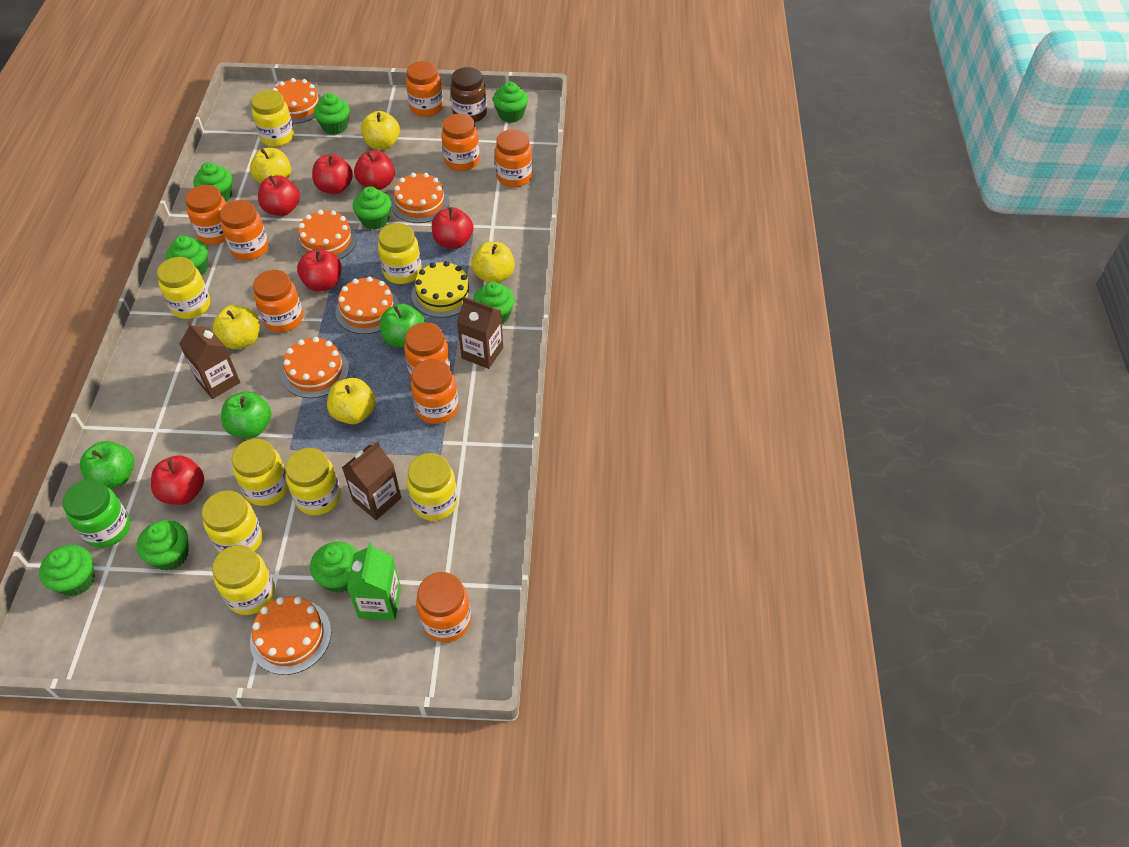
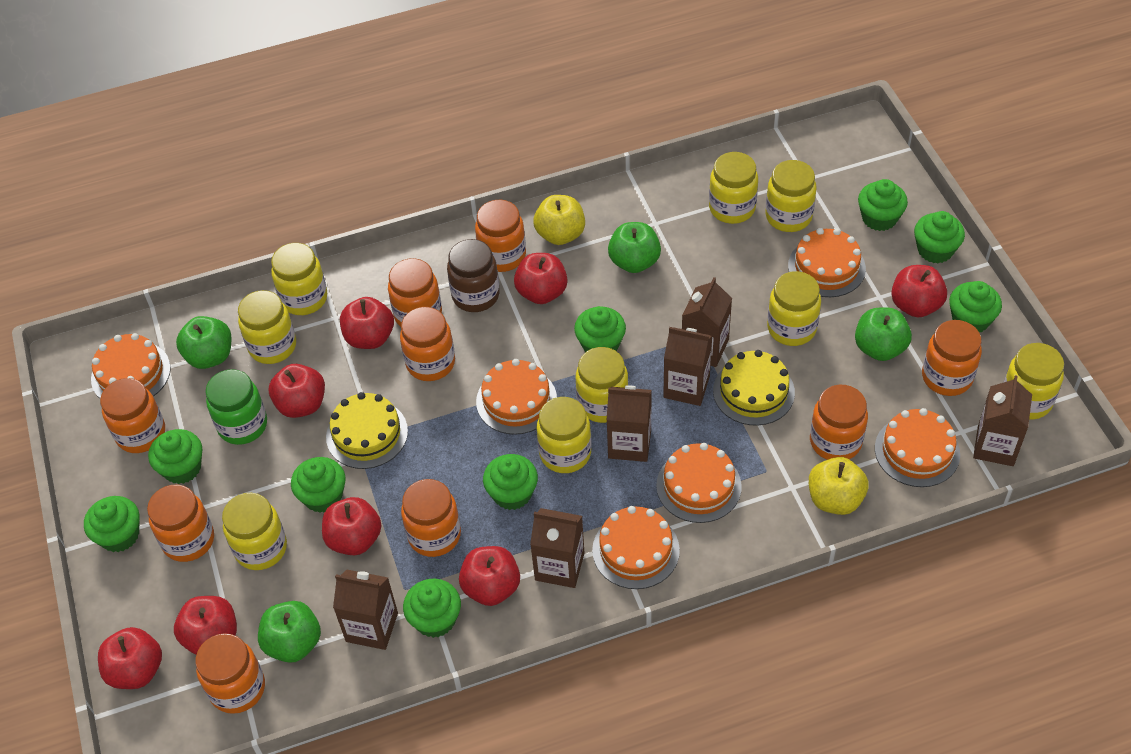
brown carton: [180,322,240,399] [342,441,401,520] [457,297,503,369] = 3 -> [333,570,398,650] [530,508,584,588] [607,385,652,462] [663,327,712,406] [682,277,732,367] [973,375,1032,466] = 6
green apple: [80,441,134,489] [221,391,271,438] [380,304,425,348] = 3 -> [176,316,231,369] [258,601,321,663] [608,222,661,273] [855,307,912,361] = 4
green carton: [347,543,401,620] = 1 -> none = 0
red apple: [151,455,204,505] [258,175,300,216] [297,249,342,291] [312,154,353,194] [354,151,395,190] [432,207,474,249] = 6 -> [98,627,162,689] [174,596,237,655] [269,364,325,418] [322,497,382,555] [340,297,394,349] [459,546,520,606] [514,253,568,304] [891,265,947,317] = 8
yellow apple: [212,305,260,349] [250,148,291,184] [327,378,376,424] [361,111,400,150] [471,242,515,283] = 5 -> [533,195,585,245] [809,457,869,515] = 2
yellow cake: [411,261,475,318] = 1 -> [326,392,408,469] [713,350,795,426] = 2
yellow jar: [157,257,210,319] [202,490,263,553] [212,545,275,615] [232,439,288,506] [251,90,294,147] [285,448,341,515] [378,223,422,284] [407,453,458,521] = 8 -> [222,493,287,570] [238,290,296,364] [271,243,327,315] [537,397,591,473] [576,347,628,423] [709,152,758,224] [766,160,816,232] [767,271,821,346] [1003,343,1064,420] = 9

